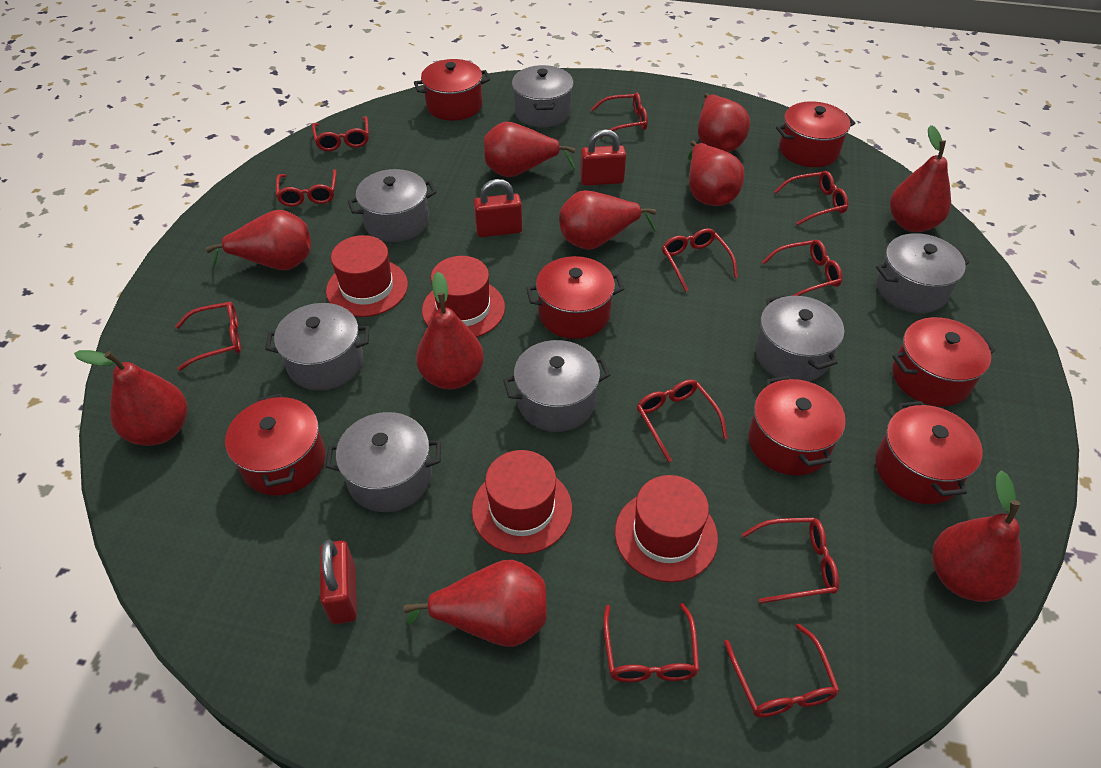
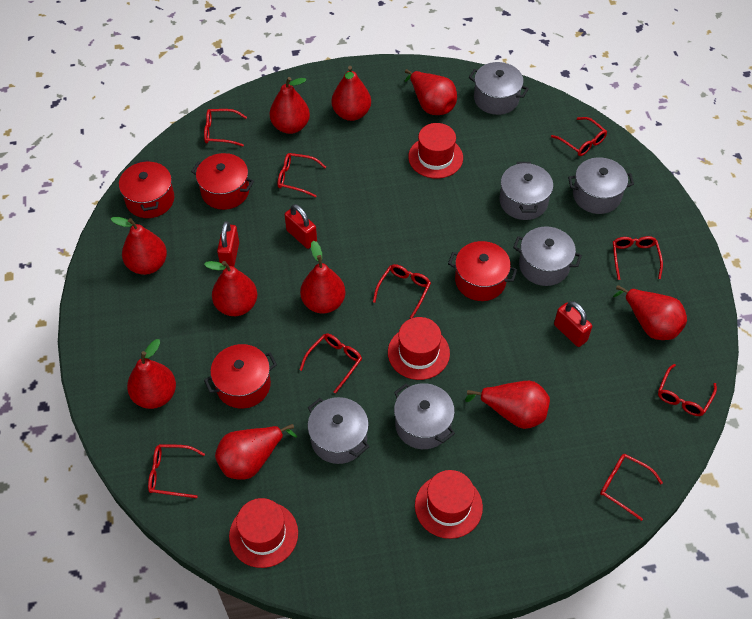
grey pot: [265,303,370,390] [325,412,441,512] [348,169,437,242] [503,340,610,432] [512,65,573,128] [755,294,844,381] [876,233,970,313] = 7 -> [308,397,369,464] [394,383,455,449] [469,62,529,115] [499,162,553,220] [513,226,582,286] [568,157,634,214] = 6
red glasses: [175,302,241,371] [276,169,337,207] [312,116,369,151] [591,92,648,138] [603,603,700,682] [637,380,728,462] [662,228,738,292] [724,623,840,718] [742,518,839,604] [762,240,842,296] [774,171,848,225] = 11 -> [148,444,205,498] [204,109,247,147] [277,153,326,197] [299,334,362,394] [373,264,431,318] [551,117,607,156] [600,454,663,521] [613,236,663,280] [658,364,717,416] = 9
red pot: [225,393,326,495] [414,59,490,121] [526,256,624,339] [748,376,846,476] [776,101,855,167] [875,401,983,504] [892,317,996,406] = 7 -> [119,160,174,218] [191,153,254,210] [204,344,277,409] [448,241,517,301] = 4

